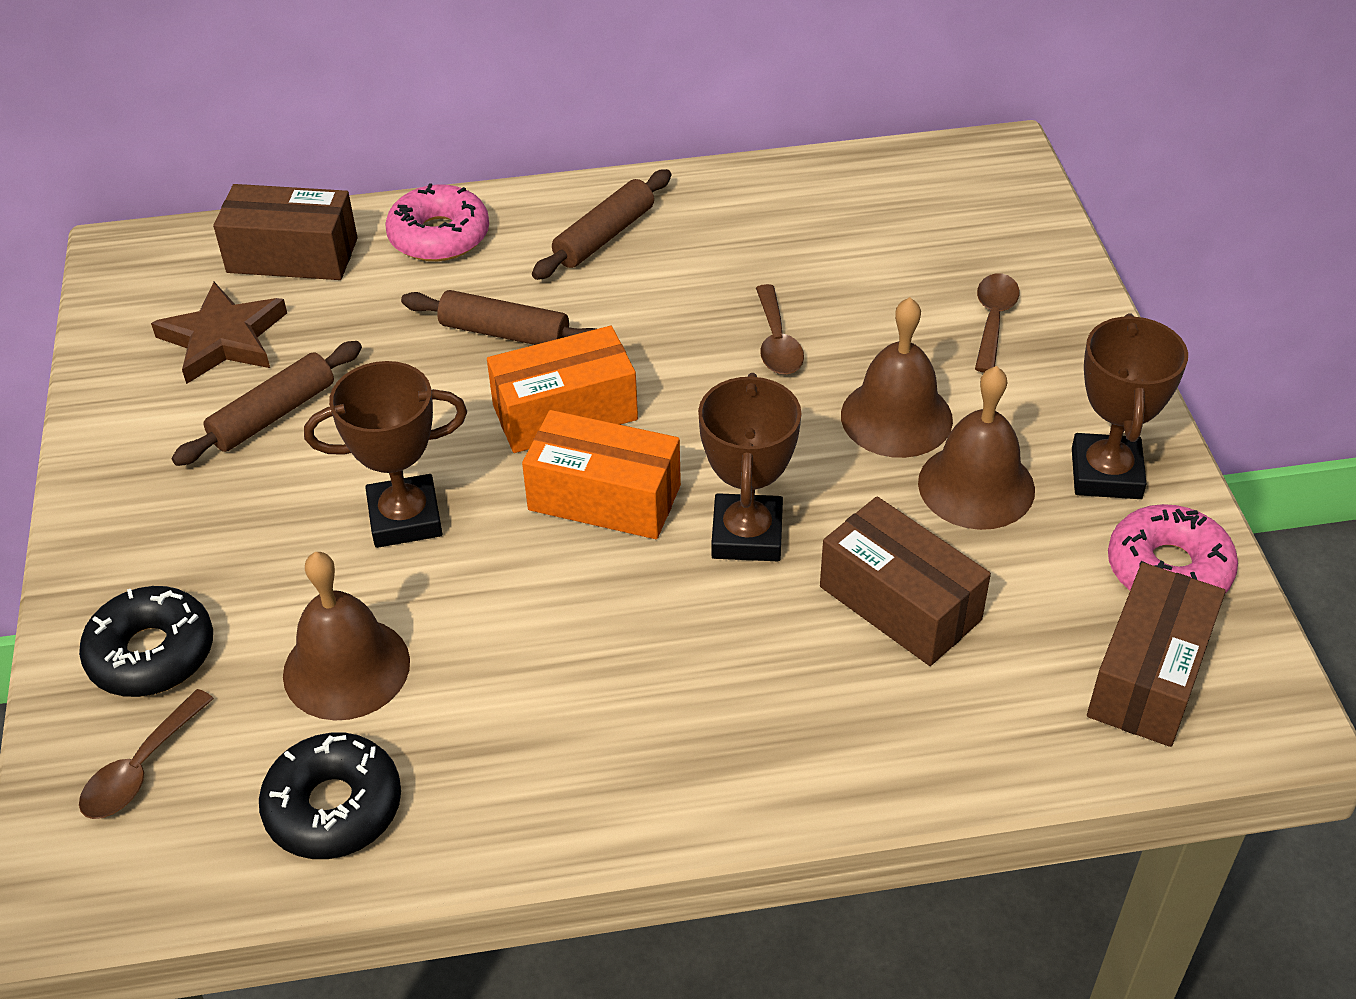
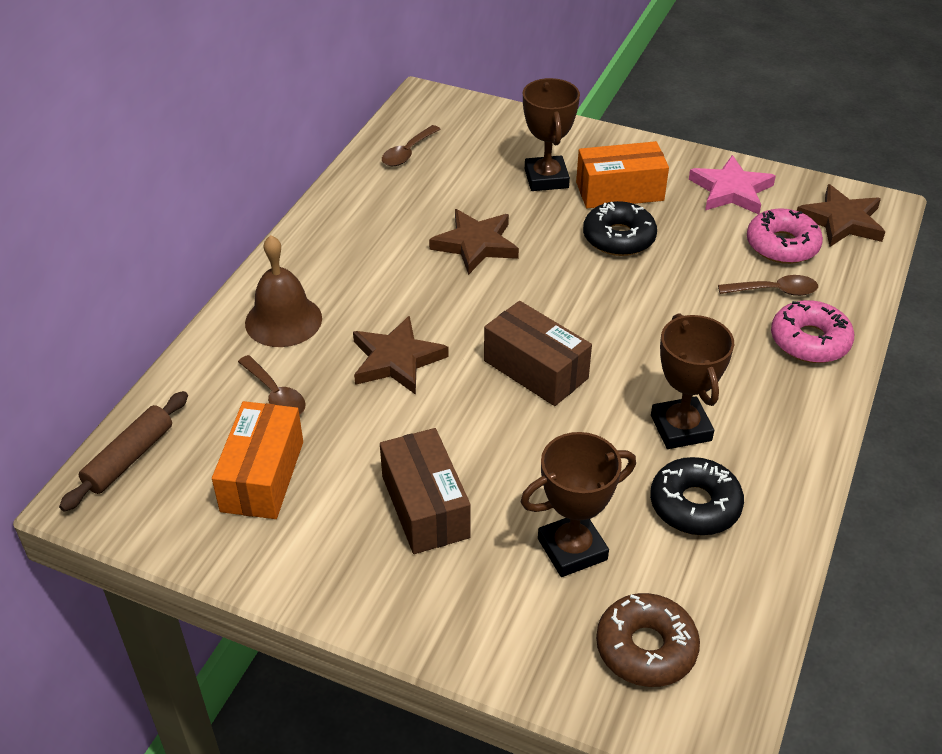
brown bell: [283,552,410,721] [841,297,953,458] [918,366,1035,530] = 3 -> [245,235,322,347] = 1
brown box: [213,184,358,280] [820,496,991,666] [1087,562,1226,747] = 3 -> [380,428,471,554] [484,301,592,406] = 2
brown donut: none = 0 -> [596,593,700,687] = 1
brown rolling pin: [172,341,362,466] [401,290,596,345] [532,169,671,280] = 3 -> [59,391,188,512] = 1
brown star: [151,282,287,384] = 1 -> [353,316,449,395] [429,209,519,275] [797,184,885,247] = 3
pink star: none = 0 -> [689,155,776,214] = 1

